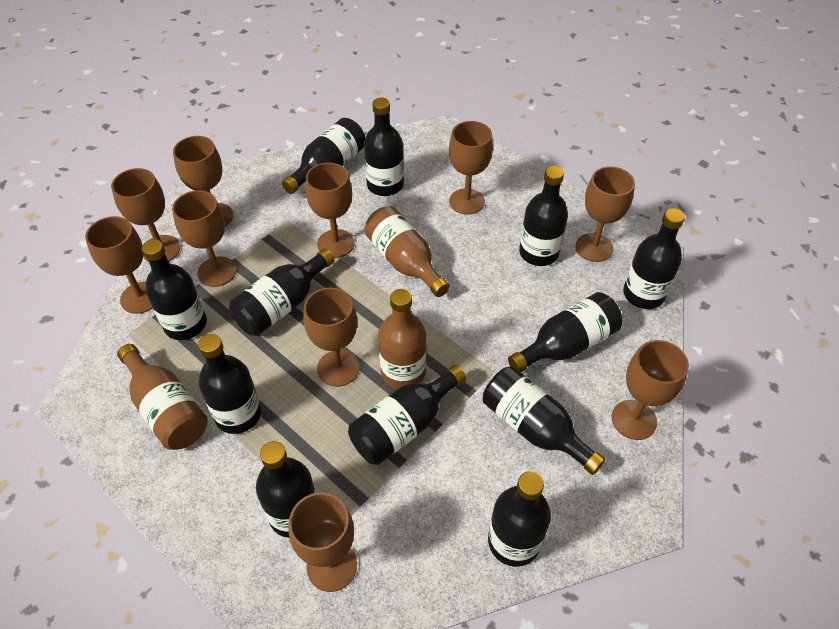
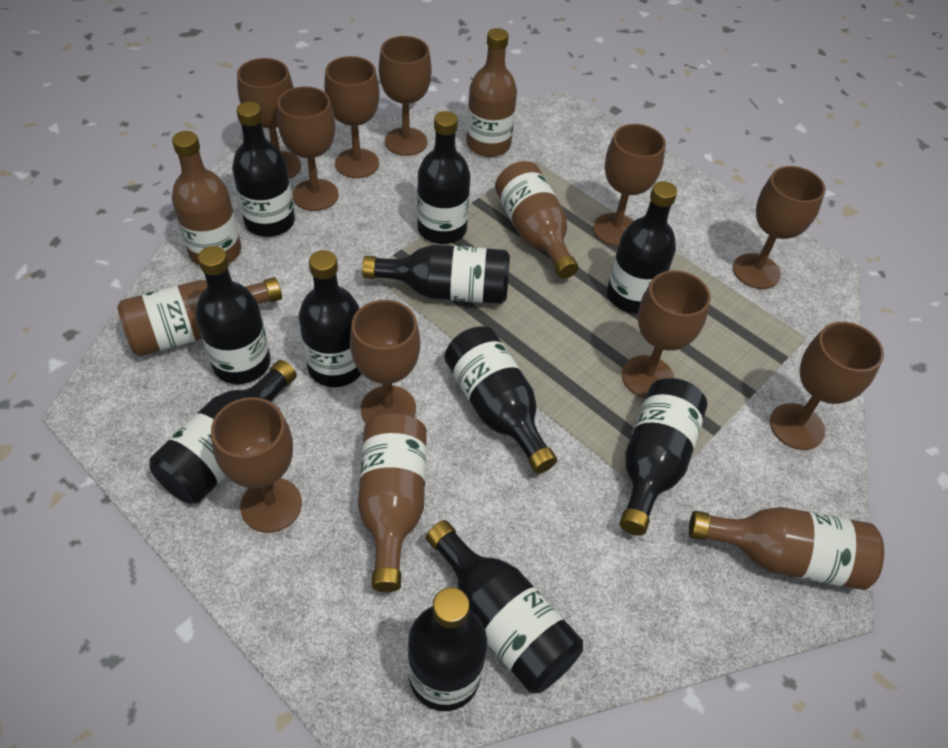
black bottle: [142,239,207,340] [198,334,261,434] [229,248,335,336] [256,441,316,538] [282,118,365,194] [348,365,466,465] [364,98,404,196] [483,366,605,475] [488,471,551,567] [508,292,622,372] [519,166,568,266] [623,208,685,309] = 12 -> [149,360,297,504] [196,246,271,384] [232,102,295,237] [299,250,361,387] [362,245,510,304] [408,587,487,711] [417,111,470,244] [426,520,583,693] [444,327,557,474] [607,181,677,314] [619,378,707,536] = 11
brown bottle: [117,344,208,450] [364,206,450,297] [378,289,427,389] = 3 -> [117,277,282,356] [172,131,241,266] [358,412,427,592] [466,28,517,157] [495,161,578,279] [689,507,884,590] = 6

